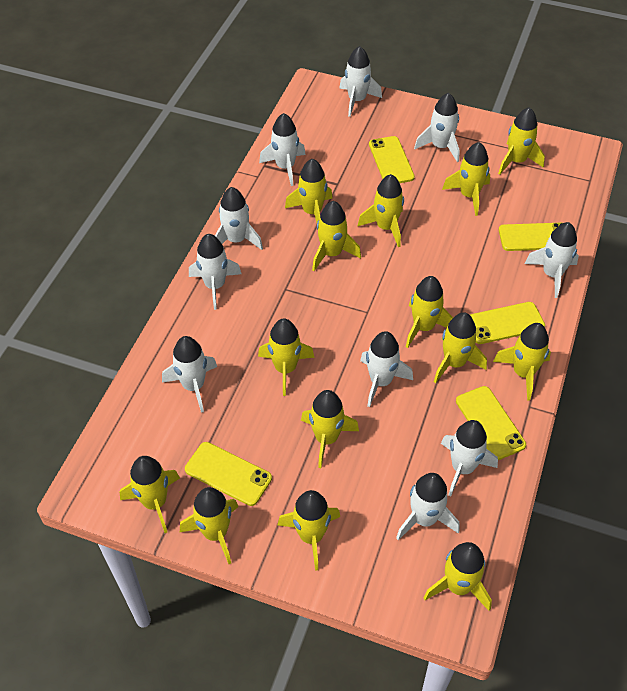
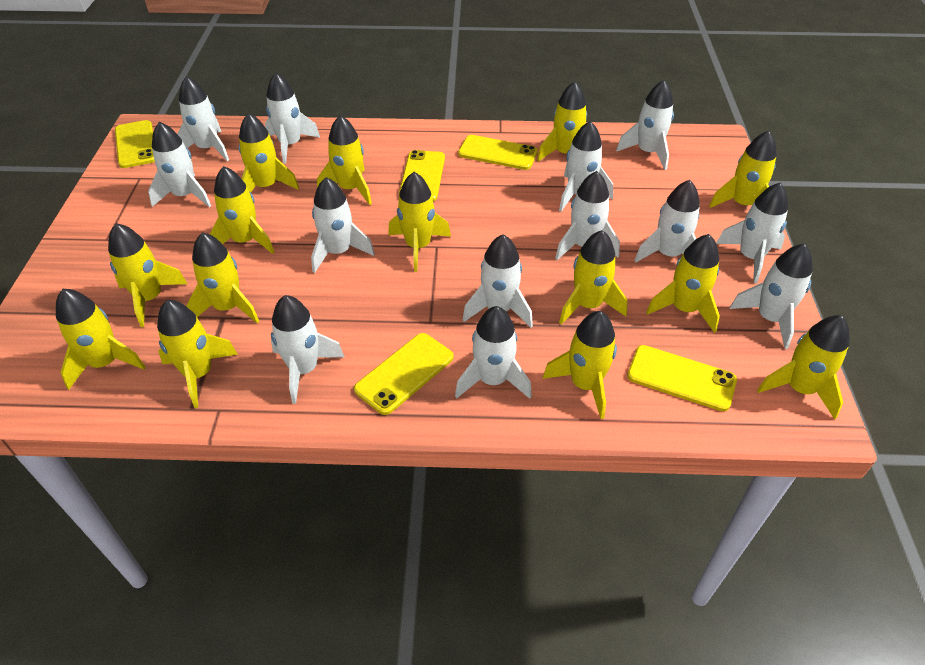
white rocket: [162,336,217,413] [189,234,241,310] [215,187,263,250] [259,113,306,186] [339,46,382,117] [360,331,413,407] [396,473,459,540] [414,93,460,162] [441,420,498,496] [525,222,579,298] = 10 -> [148,122,211,207] [177,76,229,161] [265,73,320,164] [271,295,345,404] [311,177,375,273] [455,306,532,399] [463,234,533,328] [555,171,620,260] [559,121,613,212] [616,80,674,170] [634,180,700,263] [716,183,788,283] [730,243,813,349] = 13

